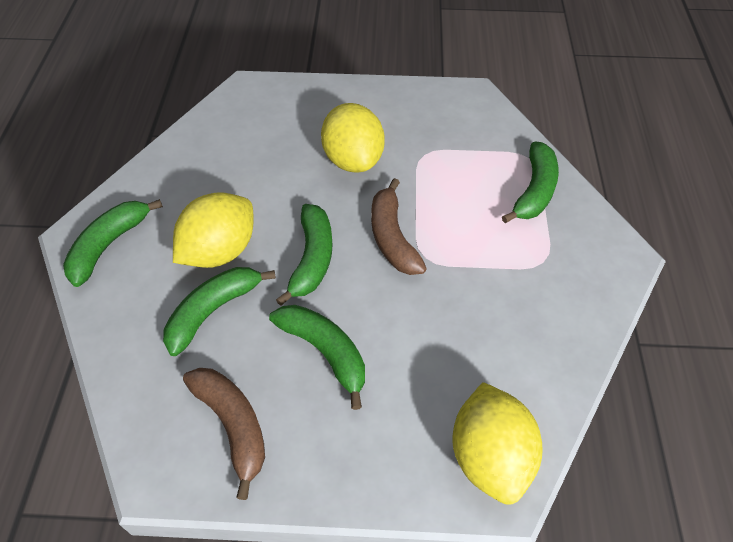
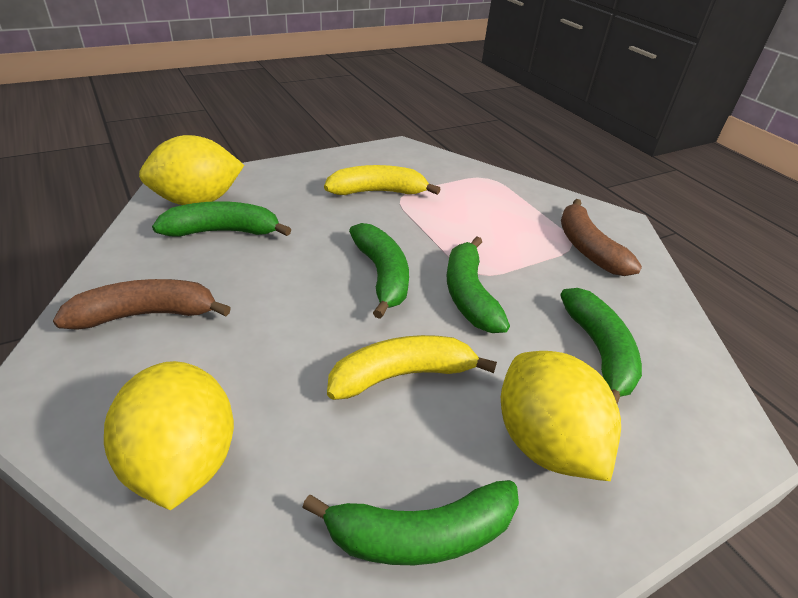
yellow banana: none = 0 -> [324,165,441,195] [327,335,497,400] = 2

